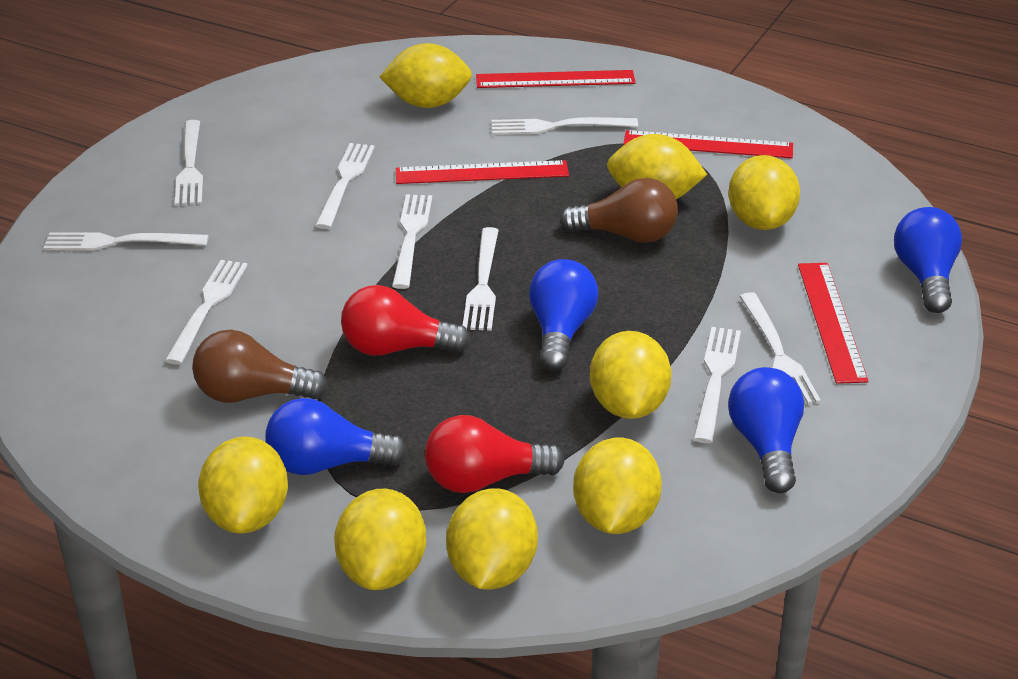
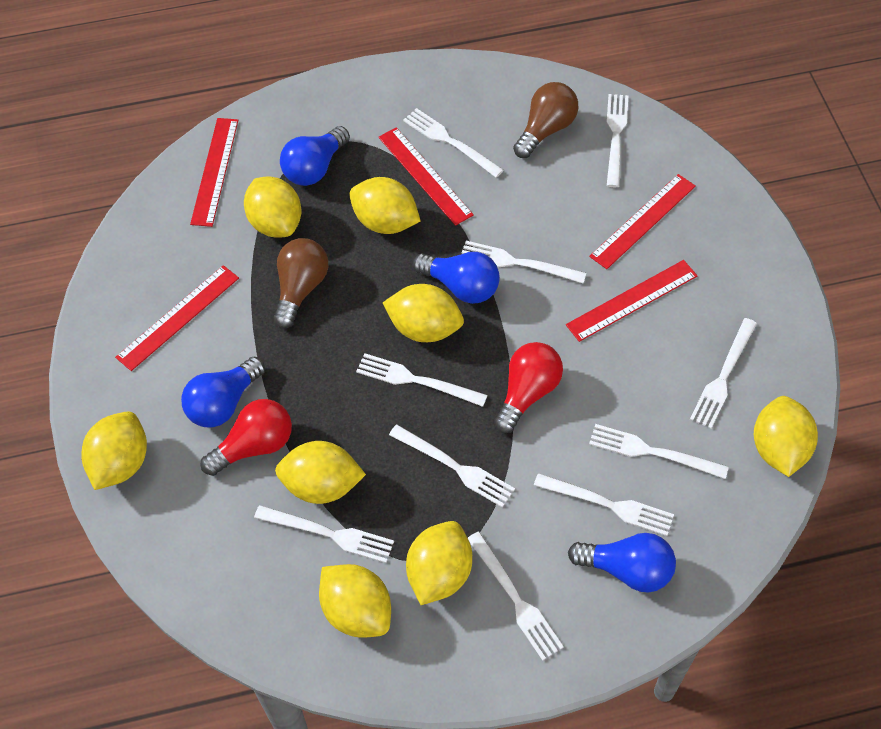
red ruler: [396,160,569,184] [476,70,636,88] [623,130,793,158] [798,263,868,384] = 4 -> [115,265,239,371] [190,118,238,227] [378,127,474,226] [566,260,698,342] [589,174,696,269] = 5
white fork: [43,232,209,251] [165,260,248,365] [175,120,203,206] [315,143,375,229] [392,194,432,289] [463,227,499,331] [491,117,638,135] [693,327,741,443] [739,292,821,404] = 9 -> [254,505,394,563] [356,353,487,407] [389,424,515,507] [403,108,504,178] [462,241,586,283] [468,532,564,661] [534,473,674,536] [589,424,729,479] [607,94,629,187] [690,318,757,429] = 10

